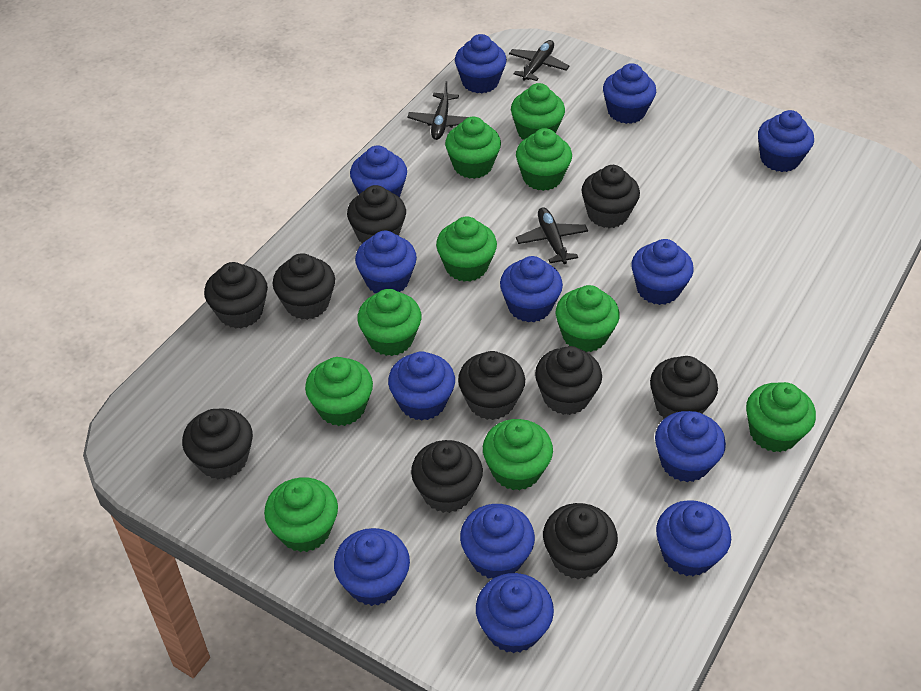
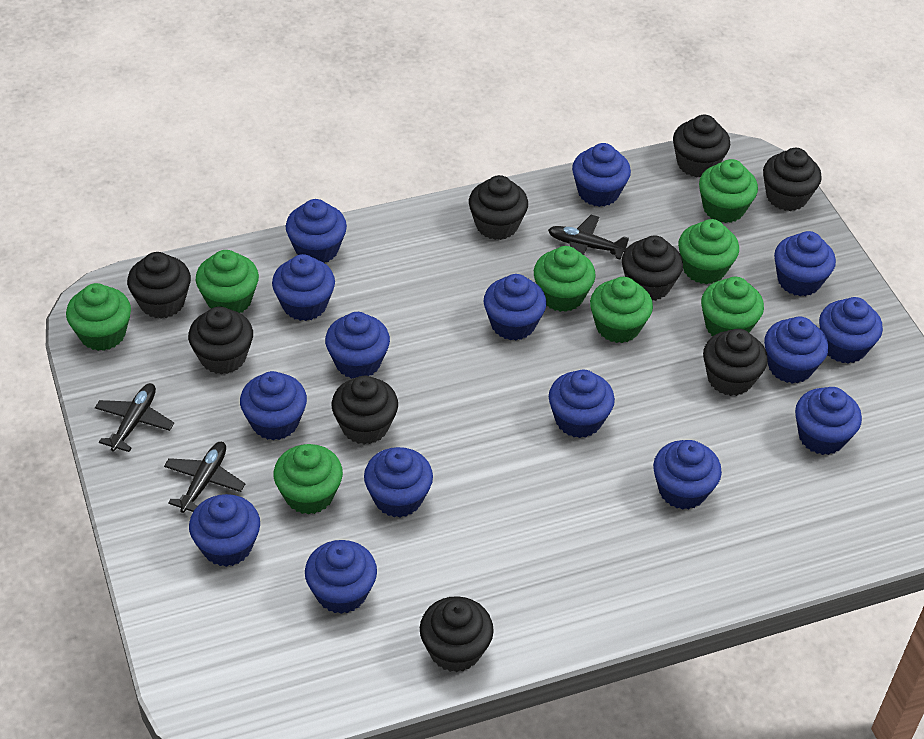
black cupcake: [182,408,253,479] [204,262,268,329] [273,253,335,320] [347,185,406,243] [411,440,483,513] [458,351,525,420] [535,346,602,415] [543,503,618,579] [581,165,640,228] [650,356,718,419] = 10 -> [127,252,191,319] [188,307,253,375] [332,376,398,444] [420,596,494,672] [469,175,528,240] [622,235,683,301] [673,115,730,177] [703,329,768,396] [763,148,822,211] = 9
blue cupcake: [334,528,410,606] [350,145,407,198] [355,231,417,293] [388,351,455,421] [455,34,507,93] [460,504,535,579] [476,573,554,653] [500,256,563,322] [603,63,656,124] [632,239,694,305] [655,411,726,482] [656,500,731,577] [758,110,814,172] = 13 -> [189,494,260,567] [240,371,307,440] [272,254,335,321] [286,199,347,263] [305,540,377,614] [325,312,390,379] [364,447,433,517] [484,274,547,340] [549,370,615,438] [572,143,631,207] [653,440,722,510] [764,317,829,384] [774,231,836,296] [795,387,862,455] [819,297,883,364] = 15
green cupcake: [264,477,338,552] [305,357,373,426] [357,289,421,356] [436,217,497,282] [445,117,501,179] [483,419,553,491] [511,83,565,140] [516,128,572,191] [556,285,620,352] [746,382,816,452] = 10 -> [66,283,131,351] [196,250,259,313] [274,444,343,515] [534,246,596,312] [590,277,653,343] [678,219,739,284] [699,159,758,223] [701,277,764,336] = 8

